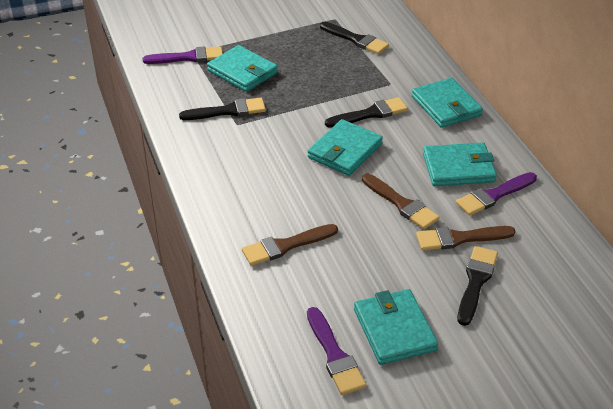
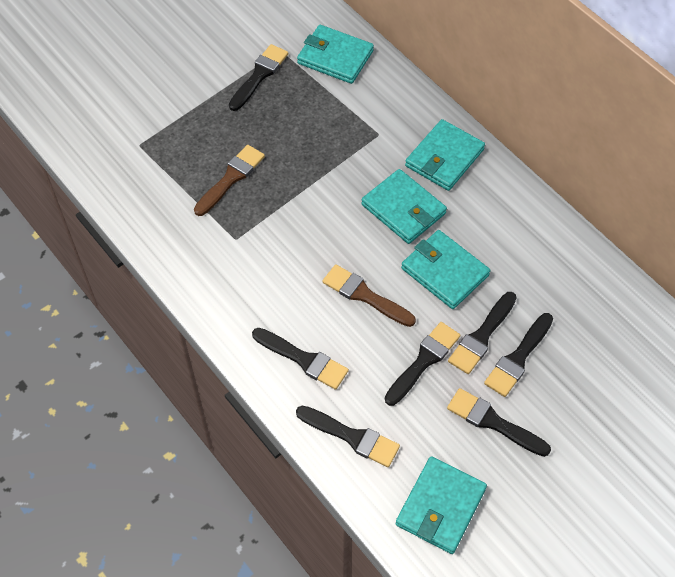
black brush: [179,98,266,120] [320,22,389,54] [325,97,408,128] [457,246,498,326] = 4 -> [229,44,288,111] [252,328,349,390] [296,406,400,467] [385,322,460,406] [447,388,551,457] [448,292,517,374] [484,313,553,397] = 7
brown brush: [242,224,338,266] [362,174,440,229] [416,226,516,251] = 3 -> [194,145,265,216] [322,264,416,327] = 2
purple brush: [143,46,223,64] [307,307,366,395] [456,172,537,216] = 3 -> none = 0

